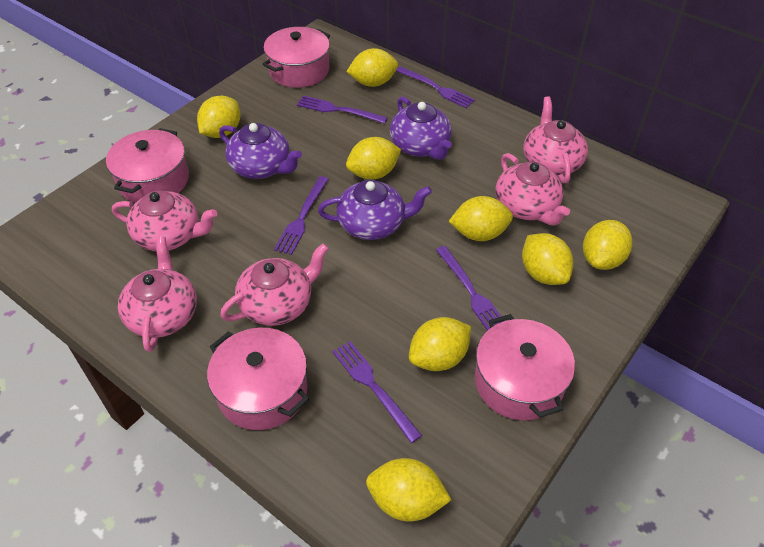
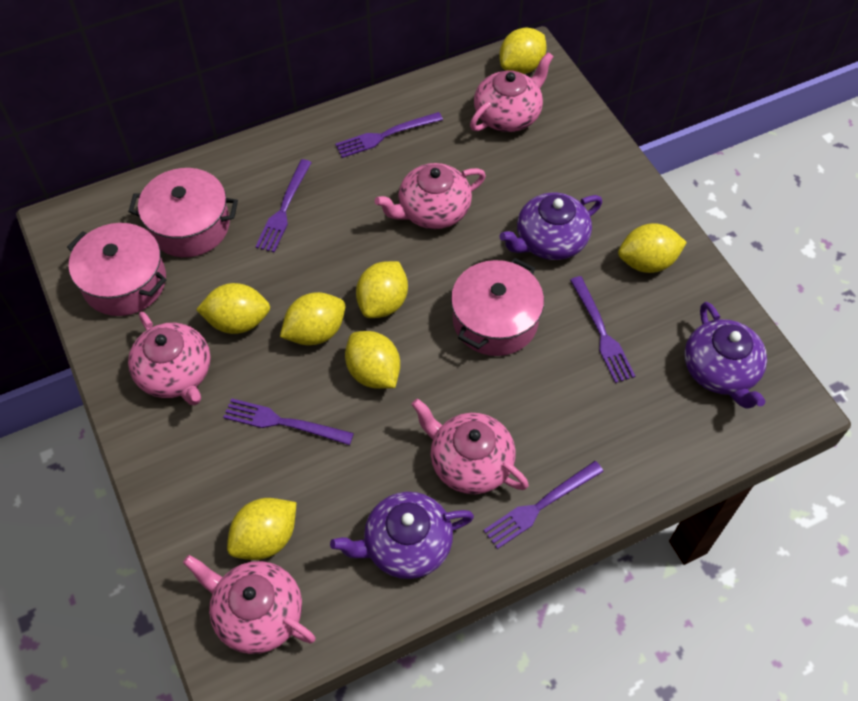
pink pot: [106,128,189,203] [207,328,309,430] [262,27,330,88] [475,314,575,420] = 4 -> [67,223,167,316] [128,168,238,257] [451,258,544,356] = 3
yellow lemon: [197,96,240,138] [346,48,398,87] [346,137,401,179] [366,458,452,521] [409,317,471,371] [448,196,513,241] [522,233,573,285] [583,220,632,270] = 8 -> [196,283,270,334] [227,498,297,560] [280,292,345,345] [345,331,400,389] [356,261,408,318] [499,28,547,74] [618,223,687,273] = 7

